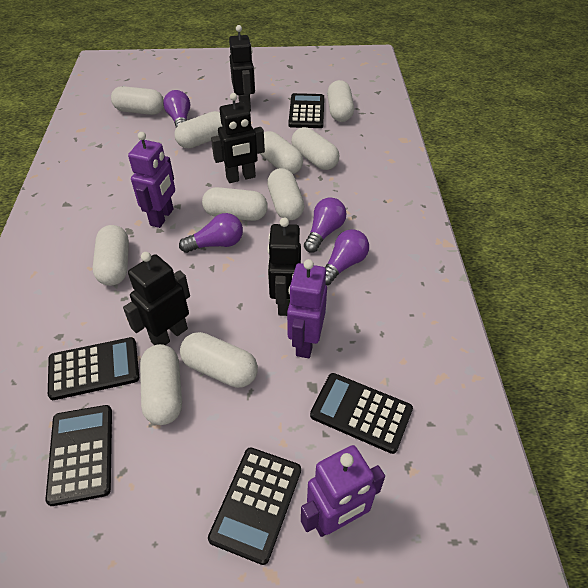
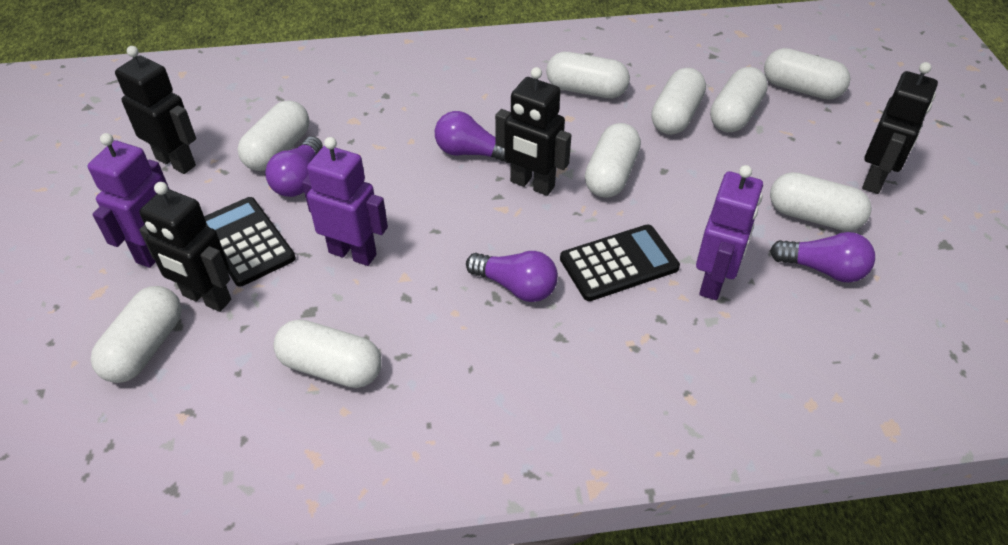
black calculator: [45,405,112,506] [48,337,139,400] [208,447,301,565] [288,93,324,128] [310,373,413,454] = 5 -> [204,197,296,287] [560,224,680,301] = 2
white capsule: [93,225,129,286] [111,86,164,115] [140,344,182,425] [175,111,222,148] [180,332,258,388] [202,187,268,221] [260,131,303,174] [267,168,304,220] [291,127,339,170] [327,80,354,122] = 10 -> [91,286,182,383] [237,100,309,171] [273,319,382,388] [546,52,630,98] [585,123,641,198] [651,68,706,135] [710,67,768,132] [764,48,850,100] [770,172,872,231] = 9

